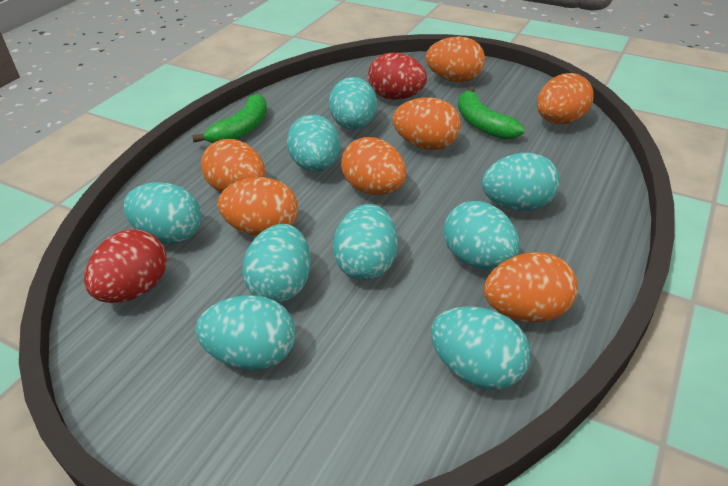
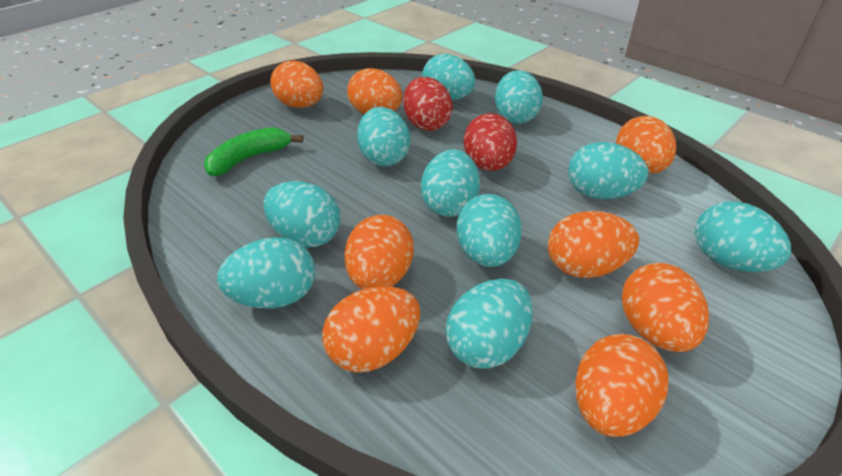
green banana: [192,94,267,143] [458,87,525,140] = 2 -> [204,127,303,176] = 1
orange egg: [201,139,265,193] [218,177,298,236] [341,137,406,195] [393,97,461,150] [426,36,485,82] [484,252,577,323] [537,73,594,124] = 7 -> [271,61,323,108] [322,286,420,373] [344,215,414,289] [347,68,403,114] [548,211,639,278] [575,334,668,437] [616,116,676,174] [622,263,709,352] = 8
turquoise egg: [123,182,202,244] [196,295,295,370] [242,224,311,303] [287,115,340,172] [329,77,377,130] [333,204,398,281] [431,306,531,390] [444,201,520,270] [482,153,559,211] = 9 -> [217,237,315,308] [263,181,341,247] [357,107,410,166] [421,149,480,217] [422,54,475,100] [446,279,533,369] [457,194,522,267] [495,70,543,124] [568,142,649,199] [695,201,791,272] = 10

